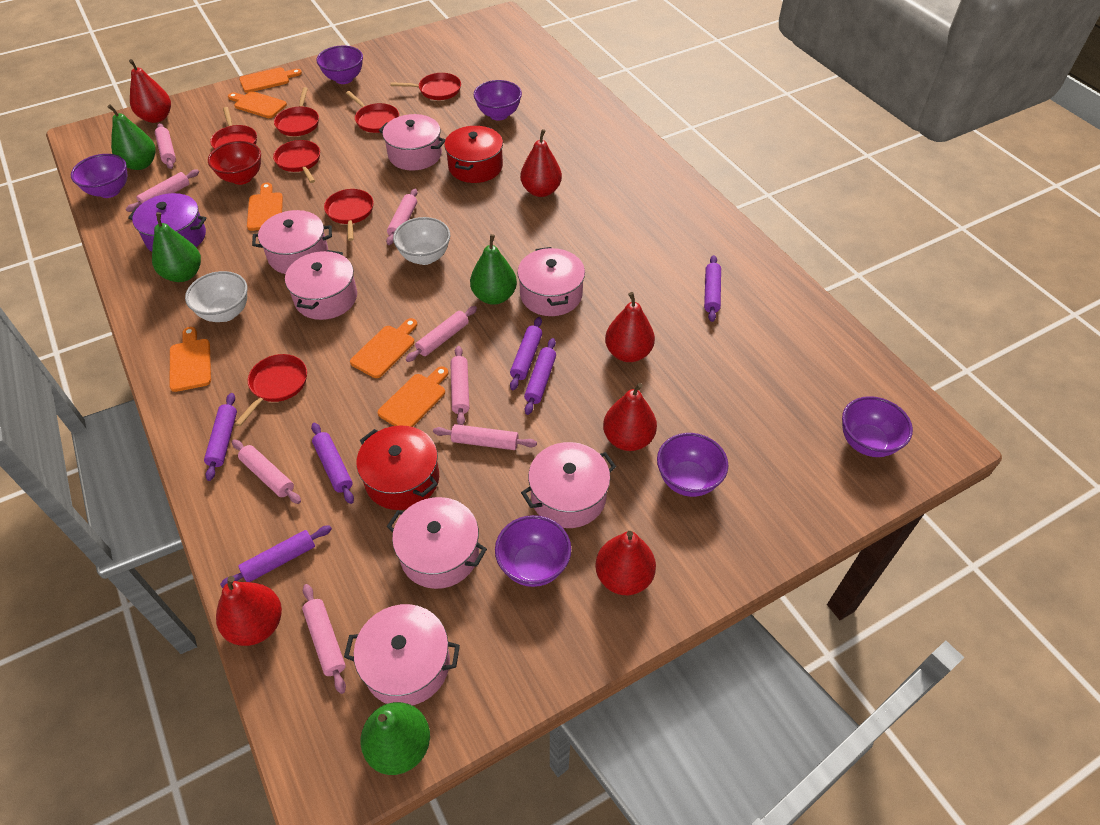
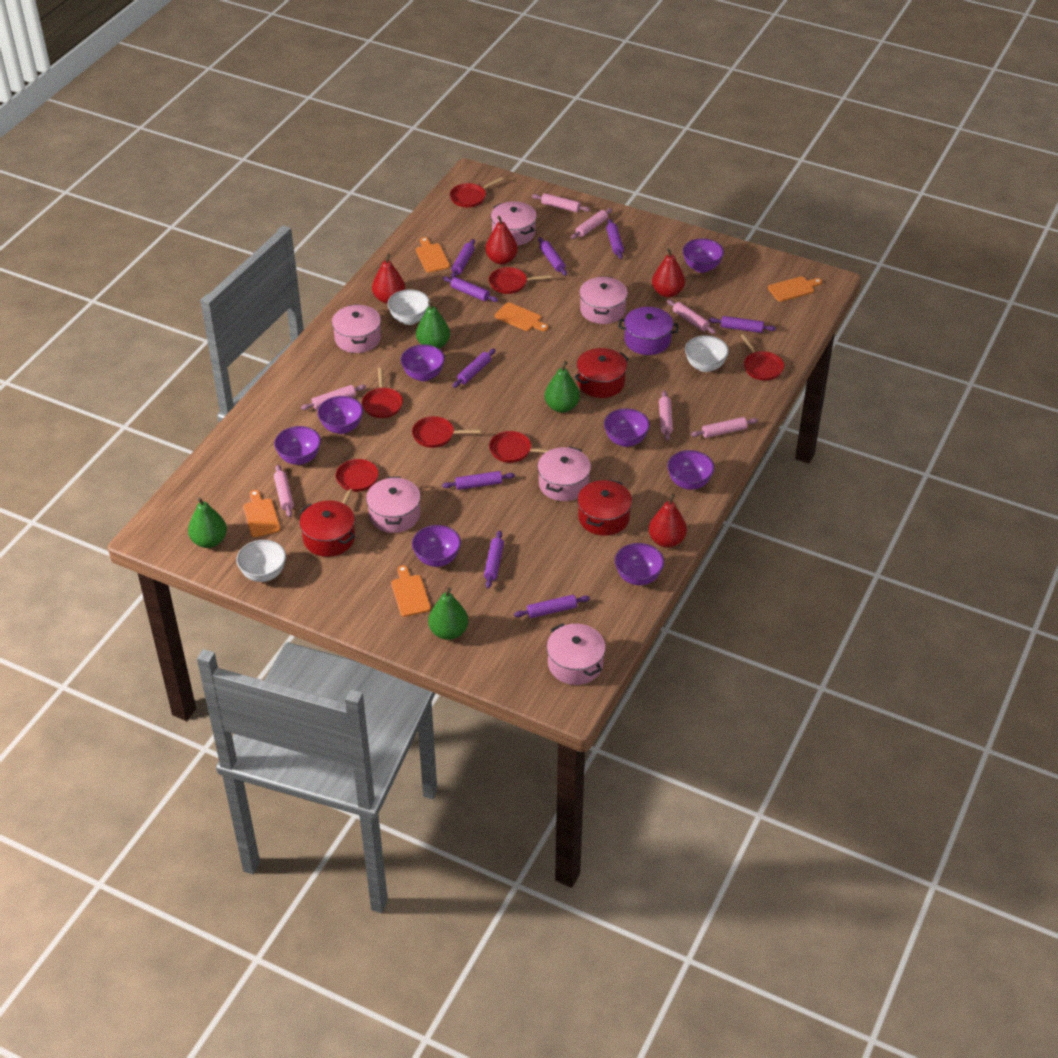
orange cutting board: [170,327,211,392] [228,91,287,118] [239,67,302,93] [247,183,283,231] [350,318,417,378] [378,366,449,427] = 6 -> [243,490,280,537] [391,565,431,617] [416,237,450,273] [495,302,548,331] [768,276,822,302] = 5
pink pot: [252,210,332,274] [285,250,357,320] [344,604,460,705] [379,114,446,171] [387,497,487,589] [517,247,585,316] [521,442,616,528] = 7 -> [332,304,381,353] [366,477,421,533] [491,201,537,246] [537,447,591,501] [547,623,606,685] [579,276,628,324] = 6
pink rolling pin: [126,170,199,212] [155,123,176,169] [232,439,301,504] [302,584,346,694] [386,189,418,245] [406,306,477,362] [433,424,537,450] [450,346,469,425] = 8 -> [274,465,294,517] [301,384,366,410] [532,193,590,212] [571,208,612,239] [659,391,673,441] [667,300,716,334] [691,417,758,438] = 7
purple bowl: [71,154,128,198] [317,46,363,84] [474,80,522,121] [495,515,571,587] [657,433,728,497] [842,396,913,457] = 6 -> [274,426,321,465] [317,396,363,434] [401,344,445,381] [412,525,461,567] [604,408,650,447] [615,543,664,585] [667,450,714,490] [683,238,724,273] = 8
purple rolling pin: [204,393,237,481] [220,525,332,588] [311,423,354,504] [510,317,542,390] [524,338,556,415] [704,255,721,322] = 6 -> [442,471,515,490] [443,276,498,302] [451,239,475,279] [452,349,496,388] [484,530,504,588] [514,595,590,618] [538,237,567,276] [606,219,624,259] [709,316,776,333] = 9
red bowl: [208,141,261,185] = 1 -> none = 0
red pear: [129,59,171,123] [216,576,282,646] [520,129,562,197] [595,531,656,595] [603,383,657,451] [605,292,655,362] = 6 -> [372,254,405,304] [485,216,518,265] [649,494,687,548] [652,248,685,298] = 4
red pot: [356,426,439,510] [444,126,503,183] = 2 -> [299,500,355,557] [574,348,629,398] [577,479,632,536] = 3
white bowl: [185,271,247,322] [393,217,450,265] = 2 -> [236,540,286,582] [387,289,430,325] [685,335,729,372] = 3

